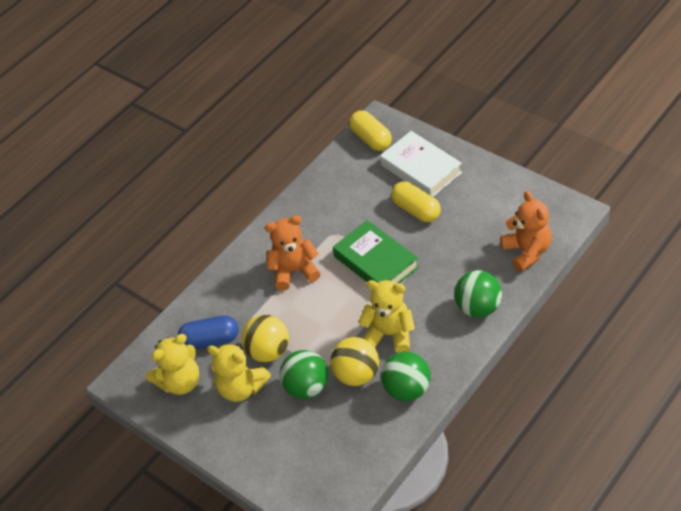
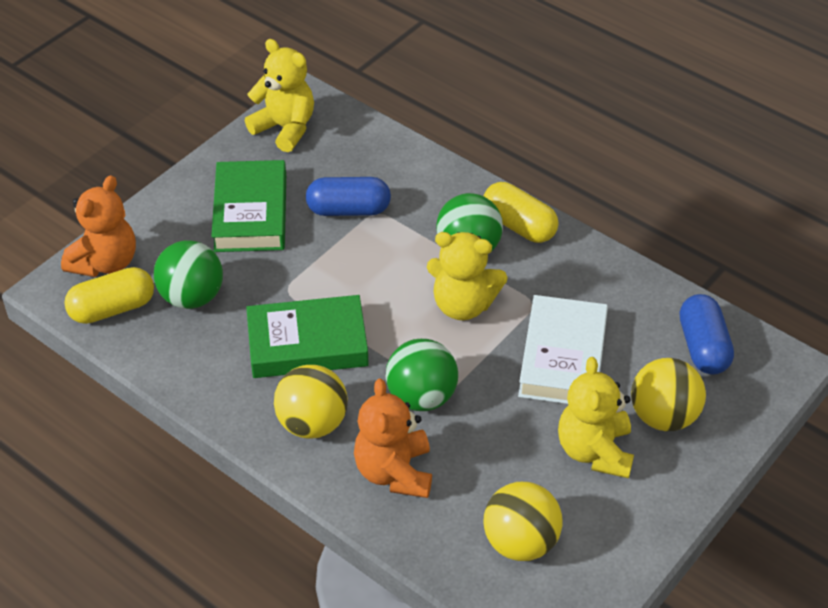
blue capsule: [178,315,239,350] = 1 -> [306,177,391,216] [680,294,734,374] = 2
green book: [333,220,419,283] = 1 -> [211,160,286,252] [246,295,369,378] = 2
yellow ball: [241,315,289,362] [331,337,379,386] = 2 -> [274,365,348,439] [483,482,562,561] [631,358,706,431] = 3

